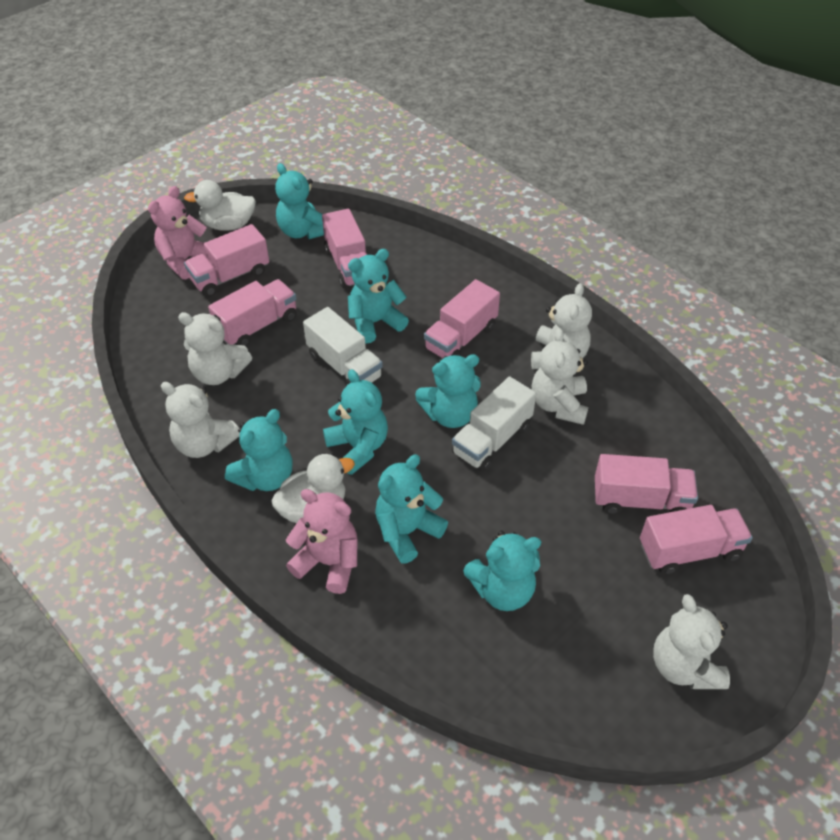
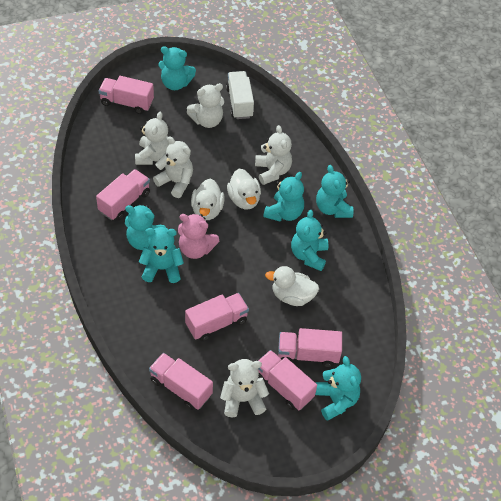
pink teddy bear: [148,186,207,279] [286,489,357,594] = 2 -> [178,214,219,259] = 1
white duck: [184,180,256,231] [271,454,355,523] = 2 -> [191,179,225,220] [227,169,261,209] [265,266,319,306] = 3
white truck: [303,307,383,386] [452,377,536,472] = 2 -> [226,71,254,119] = 1

